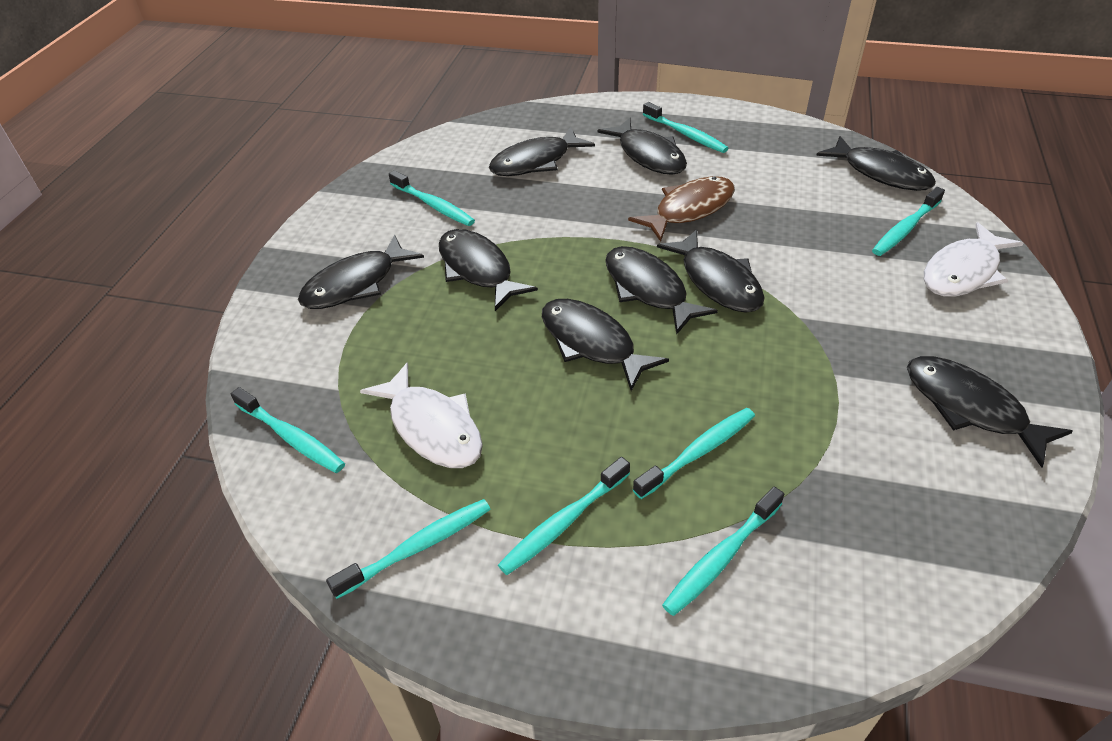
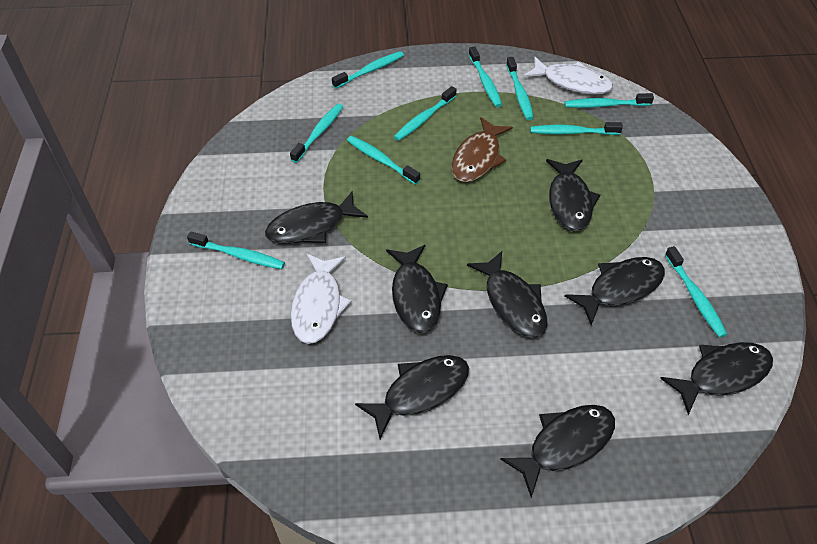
black fish: [298,234,424,309] [439,229,538,311] [489,127,595,176] [542,299,669,391] [597,118,687,175] [605,246,718,335] [657,229,765,313] [816,136,936,191] [907,356,1073,468] = 9 -> [265,191,368,244] [355,355,469,439] [386,245,448,334] [467,251,548,339] [500,405,615,497] [546,159,600,232] [565,257,665,325] [660,342,773,415] = 8
turquoise toothbrush: [231,387,345,473] [326,499,491,599] [389,170,475,226] [498,457,630,575] [633,408,755,499] [643,102,728,153] [662,487,784,616] [872,187,945,256] = 8 -> [187,231,285,269] [290,104,343,163] [332,51,404,89] [347,136,420,185] [394,86,457,141] [468,46,502,107] [506,57,534,120] [530,122,623,135] [564,93,654,108] [665,246,727,338] = 10

